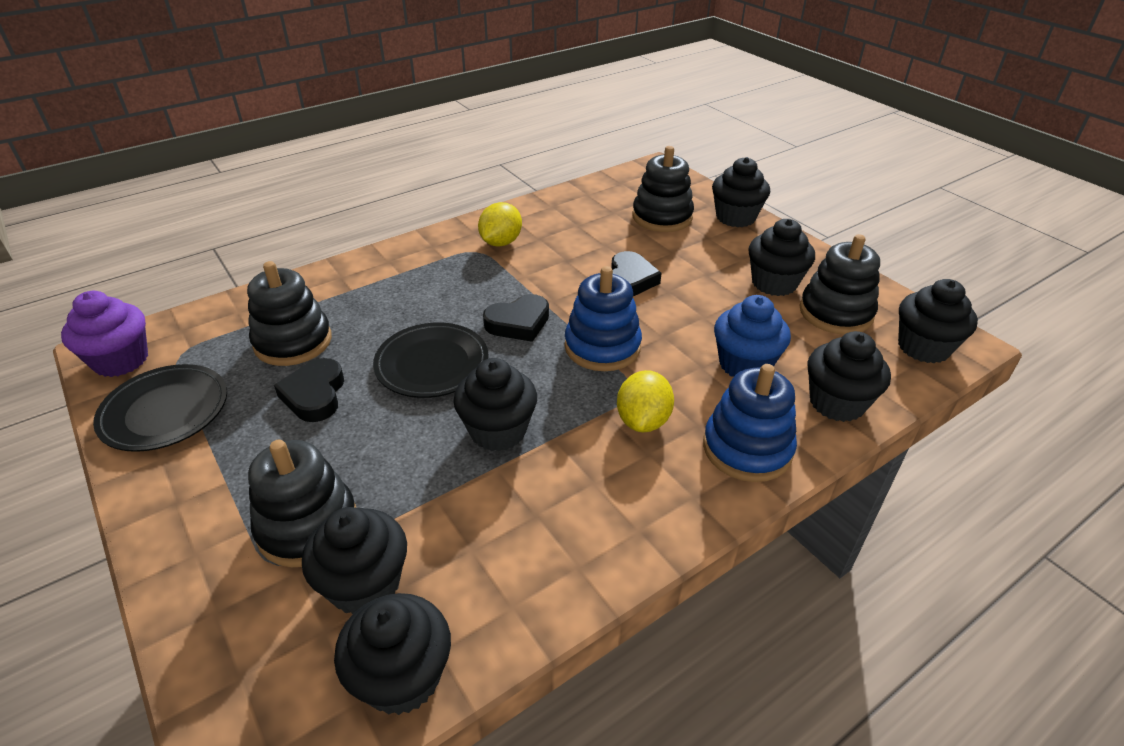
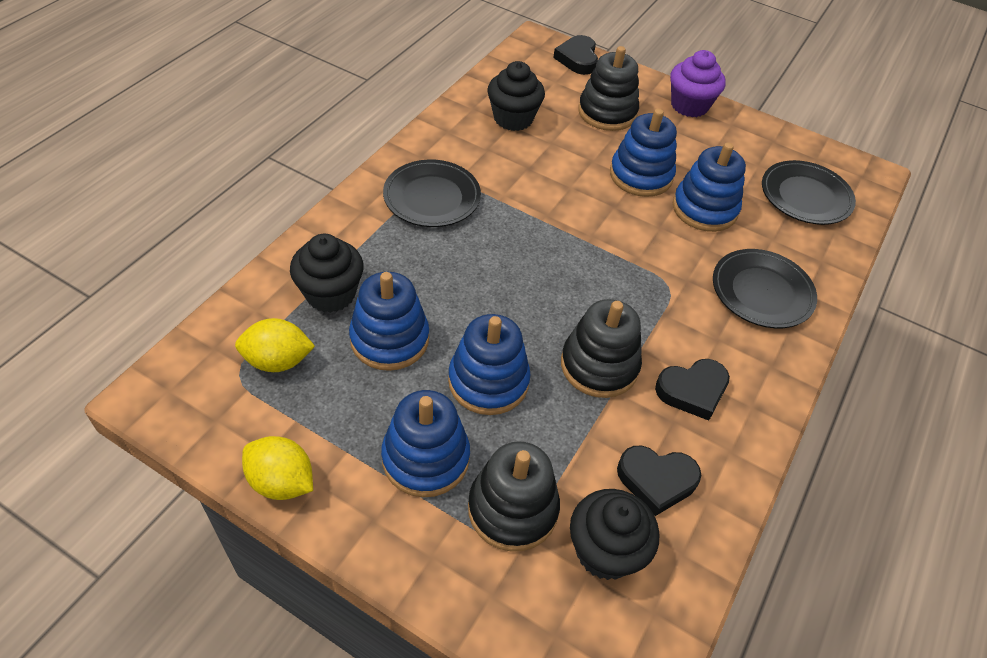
black cupcake: [302,507,407,614] [334,593,451,715] [453,358,537,451] [712,157,770,227] [748,219,815,296] [807,331,891,422] [898,279,978,363] = 7 -> [290,234,364,313] [487,61,545,131] [570,489,659,580] = 3
black plate: [93,364,227,452] [373,322,489,398] = 2 -> [383,160,481,227] [713,249,817,328] [762,160,856,225] = 3
black stacking toy: [247,261,332,366] [248,440,356,567] [632,146,694,232] [800,234,880,335] = 4 -> [468,441,560,552] [561,299,642,398] [578,46,639,131] = 3
blue cupcake: [714,295,791,377] = 1 -> none = 0
blue stacking toy: [565,266,642,371] [703,364,797,482] = 2 -> [349,272,429,371] [381,390,470,497] [448,314,531,415] [610,109,677,197] [673,143,746,232] = 5

